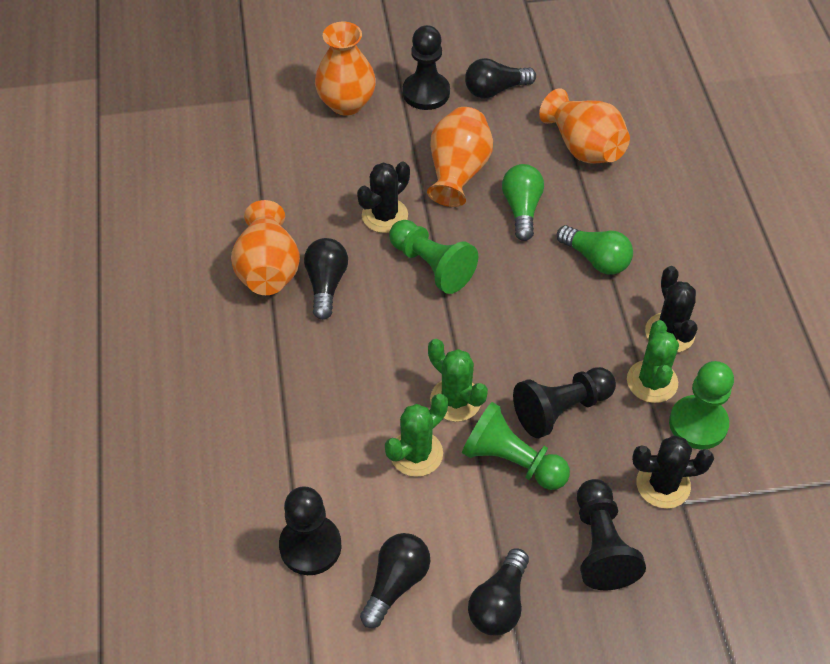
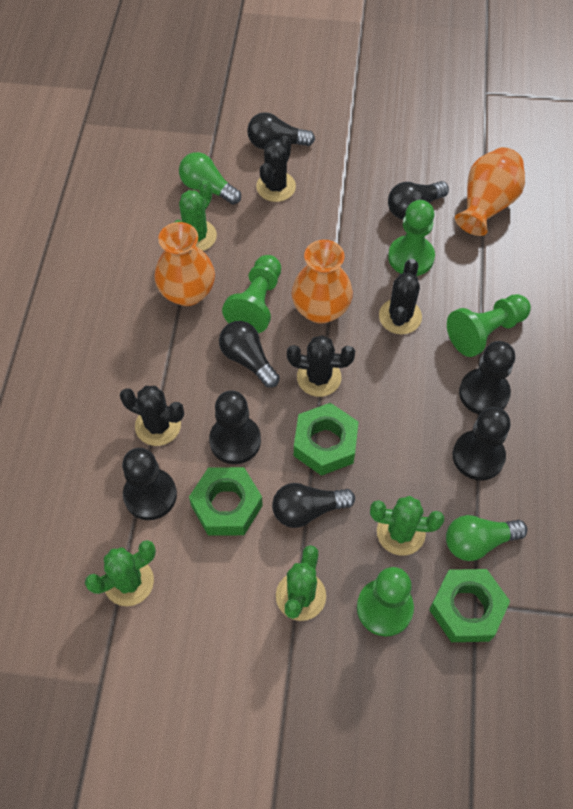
black cactus: [357,162,410,233] [632,435,714,509] [645,266,697,353] = 3 -> [120,386,184,446] [256,136,296,202] [287,335,355,397] [379,259,422,334] = 4
green cactus: [385,394,448,477] [428,339,488,422] [627,320,679,403] = 3 -> [85,540,156,606] [175,180,217,251] [276,545,326,621] [370,496,444,556] = 4
green nut: none = 0 -> [189,467,263,536] [294,403,359,476] [429,569,510,642] = 3
green pawn: [389,220,478,294] [462,402,570,490] [669,361,734,450] = 3 -> [222,255,281,333] [357,567,414,636] [388,200,435,276] [447,294,531,357] = 4
orange vase: [231,200,300,295] [315,22,376,116] [427,107,493,207] [539,89,630,163] = 4 -> [154,222,215,306] [291,240,353,324] [455,147,525,236] = 3

